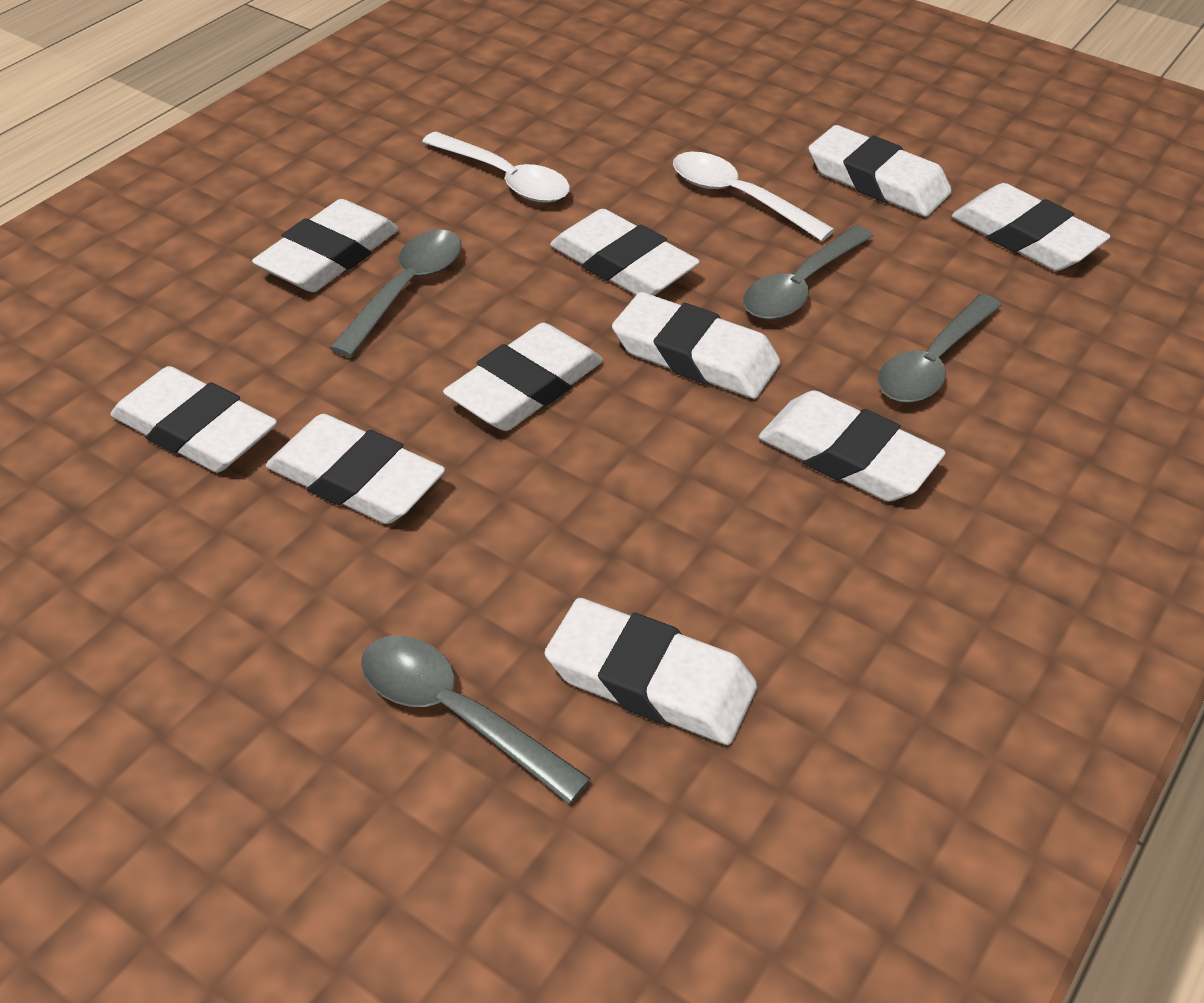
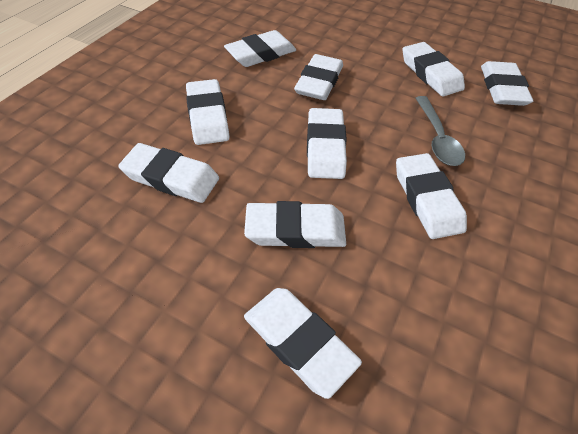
grey spoon: [330,229,462,357] [361,636,591,804] [743,225,873,320] [878,294,1002,403] = 4 -> [416,96,465,166] = 1
white spoon: [422,132,570,203] [673,152,835,241] = 2 -> none = 0

